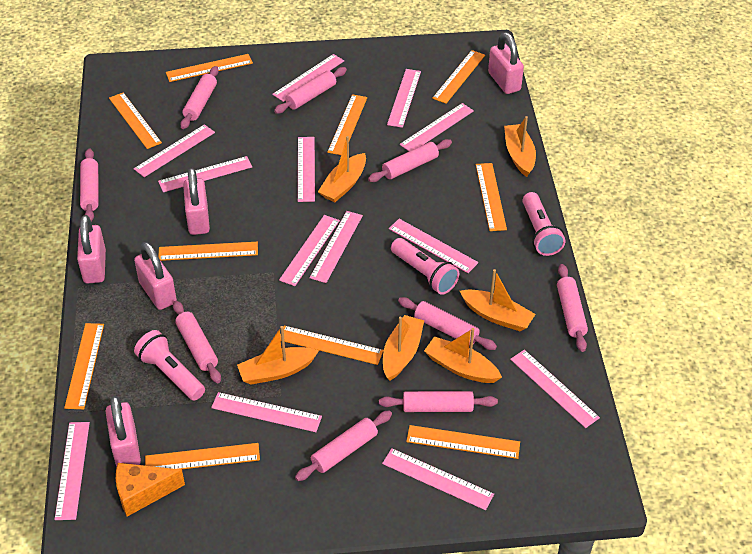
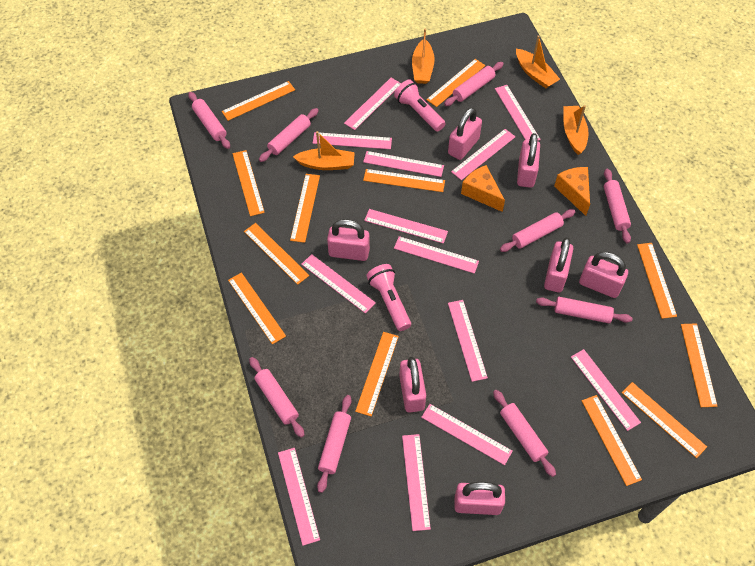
orange boat: [237,326,319,385] [318,136,366,202] [383,315,424,381] [424,328,502,383] [460,269,535,331] [504,116,536,177] = 6 -> [293,131,355,170] [412,29,435,84] [516,35,560,89] [564,105,589,155] = 4
orange cheese: [116,463,185,517] = 1 -> [461,165,505,212] [554,167,590,216] = 2
orange ruler: [64,323,104,409] [109,92,162,149] [145,443,260,469] [158,242,258,261] [166,54,253,82] [280,326,383,365] [327,94,367,155] [406,425,520,459] [432,50,485,104] [476,163,507,231] = 10 -> [222,81,295,121] [228,273,286,344] [232,150,265,216] [244,223,309,285] [290,174,320,243] [355,332,399,416] [363,169,445,192] [426,59,486,107] [582,395,642,486] [622,382,707,458] [637,243,677,319] [681,323,717,407] = 12
pink flashlight: [134,330,205,401] [391,238,459,295] [522,192,565,256] = 3 -> [366,264,411,331] [394,79,446,132] = 2
pink padlock: [77,215,106,283] [105,395,141,467] [134,242,177,310] [183,168,210,235] [488,32,524,94] = 5 -> [327,219,370,261] [399,357,426,413] [448,107,482,160] [454,482,505,515] [517,133,540,188] [544,238,573,292] [579,252,628,298] = 7

